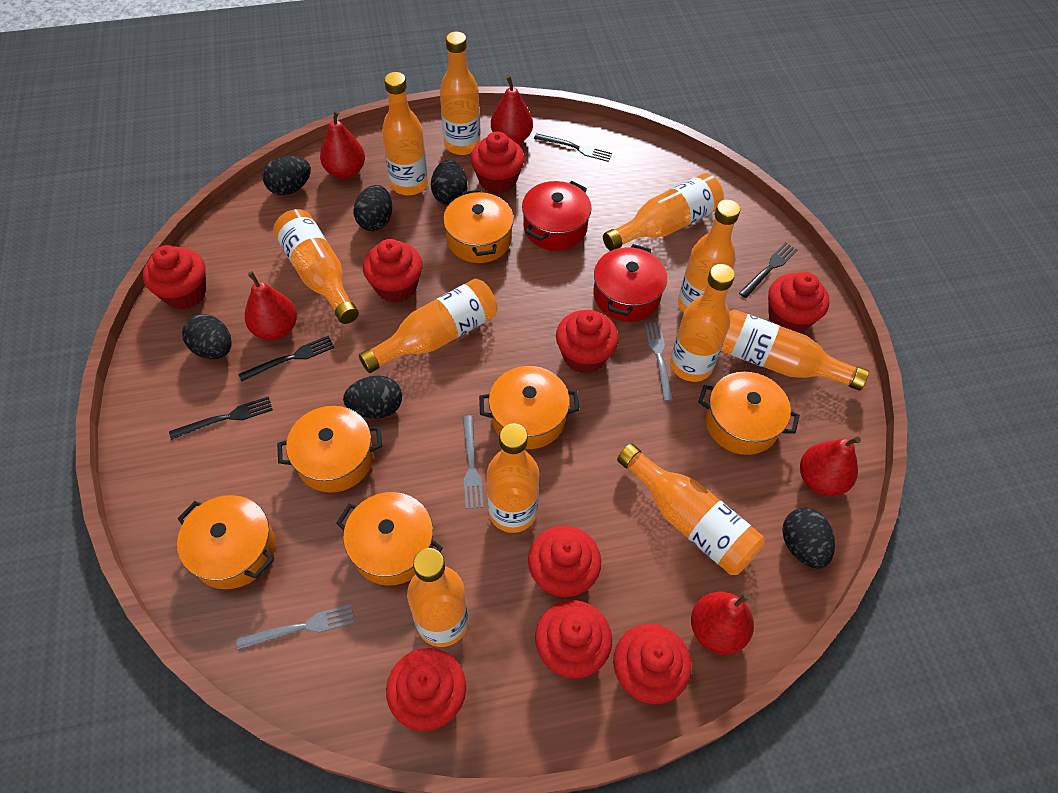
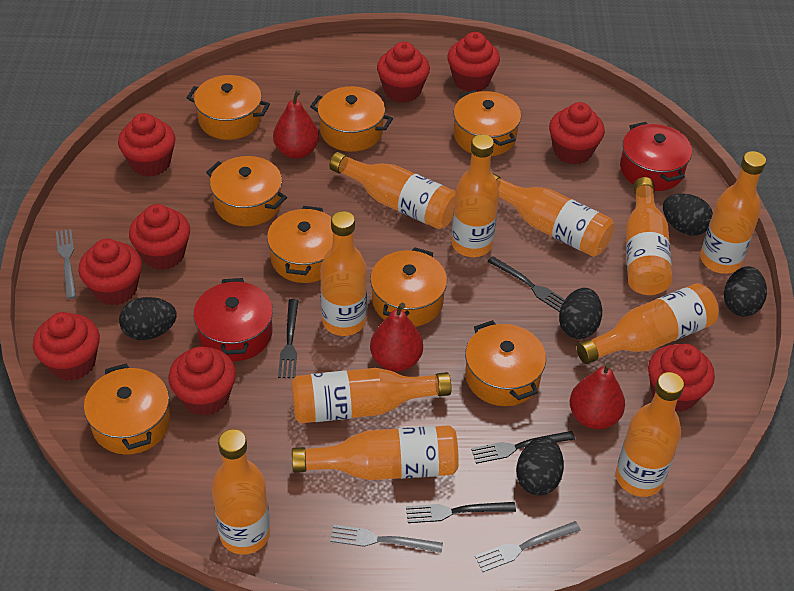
black egg: [182,314,232,359] [263,156,311,195] [343,375,402,419] [354,185,392,231] [431,160,467,205] [782,508,835,569] = 6 -> [119,297,177,340] [516,437,564,496] [559,288,602,339] [663,194,713,236] [724,266,767,316] = 5
orange pot: [177,495,275,589] [277,406,382,493] [336,492,443,586] [443,190,514,263] [479,366,579,449] [698,372,800,455] = 6 -> [84,363,171,455] [187,75,270,140] [206,156,287,226] [267,206,333,283] [310,86,393,152] [370,247,447,327] [454,90,521,156] [465,320,546,406] = 8
red pear: [245,271,297,340] [320,110,365,179] [491,76,533,144] [691,592,754,655] [800,437,861,496] = 5 -> [273,90,319,159] [370,303,423,371] [570,362,625,429] = 3

